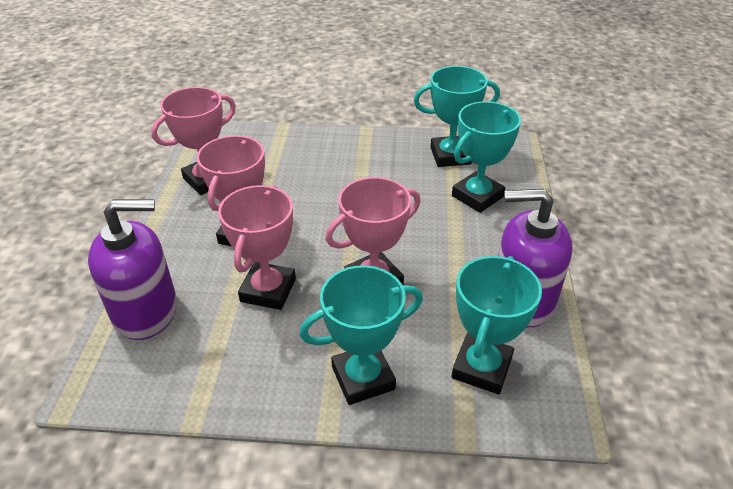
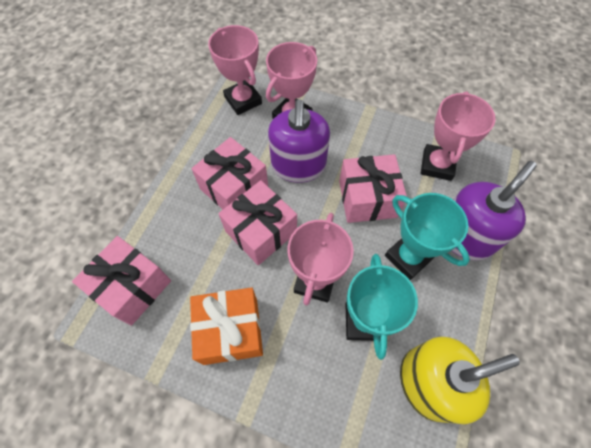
orange gift: none = 0 -> [190,287,263,365] = 1
pink gift: none = 0 -> [72,236,171,326] [191,137,268,209] [218,180,297,265] [339,154,407,223] = 4
turquoise trophy: [300,265,423,405] [414,66,500,167] [451,256,542,394] [452,101,521,213] = 4 -> [345,254,418,360] [385,193,470,280] = 2
yellow soap dispenser: none = 0 -> [400,337,520,424] = 1

